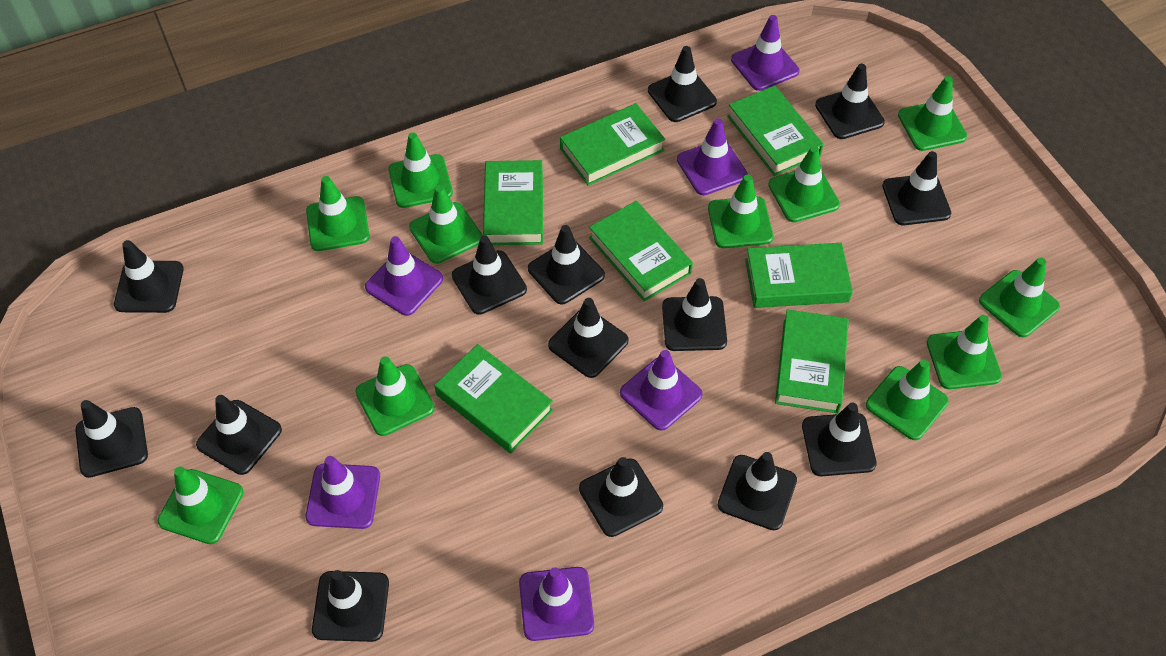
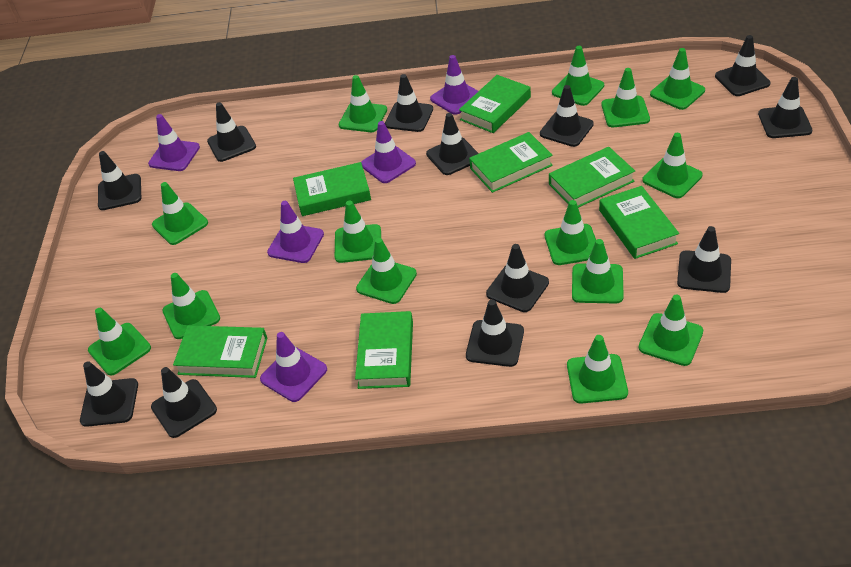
black traffic cone: [75,400,148,478] [114,240,184,313] [196,395,282,475] [312,570,389,642] [452,236,527,315] [528,225,605,304] [548,298,629,378] [579,457,663,537] [648,46,717,122] [662,278,727,351] [718,452,797,530] [802,402,877,476] [815,64,885,139] [882,151,951,225] = 14 -> [80,361,138,427] [98,151,141,210] [151,367,217,438] [207,102,256,162] [385,74,433,132] [426,113,479,175] [466,300,524,367] [486,244,549,312] [540,85,594,147] [677,226,731,293] [715,35,771,96] [758,77,812,138] = 12
green traffic cone: [157,467,244,544] [306,176,370,251] [355,357,435,436] [388,132,453,208] [409,185,483,264] [708,174,773,248] [768,146,840,222] [866,360,949,440] [898,76,967,151] [927,315,1002,389] [979,258,1060,337] = 11 -> [88,308,151,375] [152,182,208,245] [162,273,220,339] [335,201,381,263] [339,75,387,132] [356,238,417,304] [545,200,596,265] [552,46,604,106] [567,335,628,404] [572,239,624,304] [601,68,650,127] [639,295,703,366] [642,133,703,198] [650,48,705,110] = 14
purple traffic cone: [305,456,380,529] [365,236,443,316] [519,567,594,641] [620,350,703,431] [677,119,748,195] [731,15,799,91] = 6 -> [148,114,200,171] [260,332,327,402] [267,201,324,263] [361,121,416,183] [430,55,478,115] = 5

